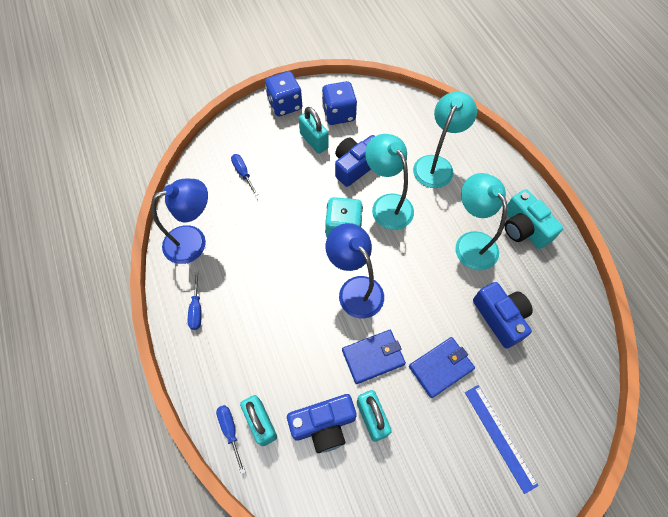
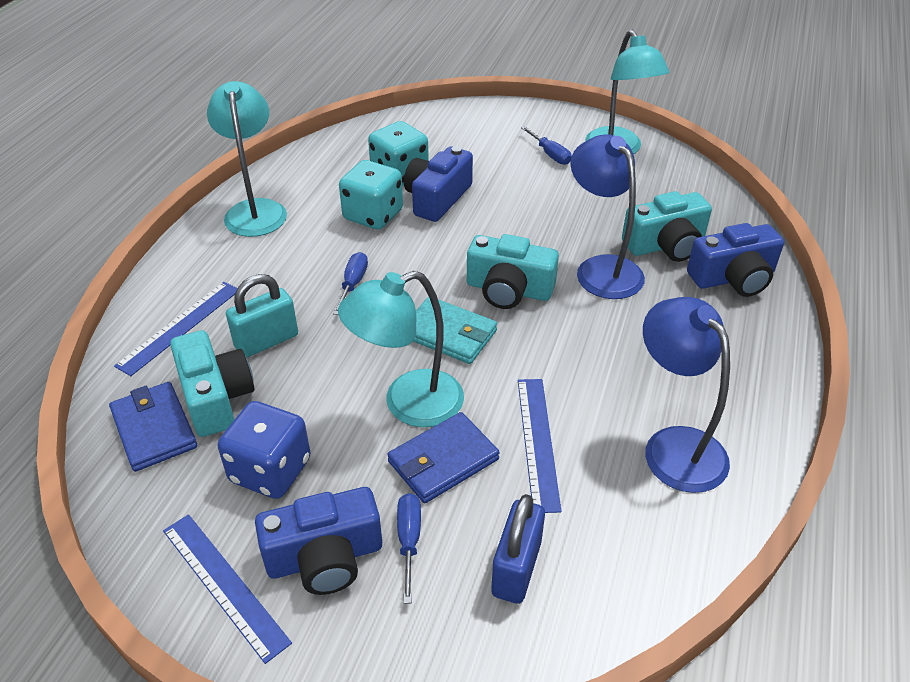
blue dice: [265,71,302,116] [322,81,357,125] = 2 -> [218,401,311,499] = 1
blue padlock: none = 0 -> [491,494,545,604] = 1
blue ruler: [465,385,539,494] = 1 -> [114,282,237,376] [163,514,292,664] [518,379,562,513] = 3
turquoise camera: [504,189,563,249] = 1 -> [170,330,254,437] [467,234,559,309] [622,191,712,262] = 3
turquoise dice: [325,197,363,237] = 1 -> [339,160,403,230] [368,121,429,186] = 2
turquoise padlock: [240,395,277,446] [299,107,329,154] [357,390,392,442] = 3 -> [226,274,298,358] = 1
turquoise wallet: none = 0 -> [413,297,497,364] = 1

